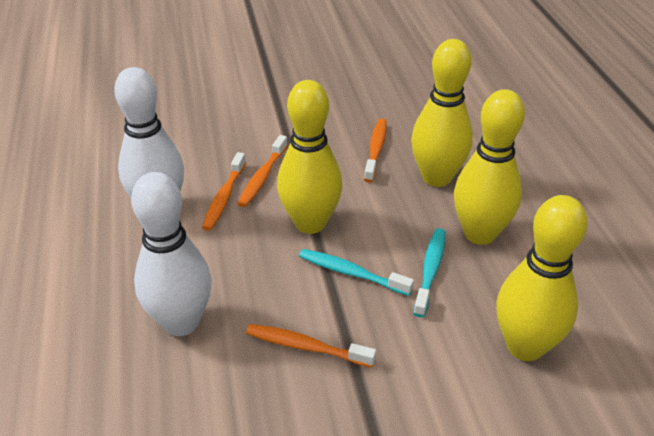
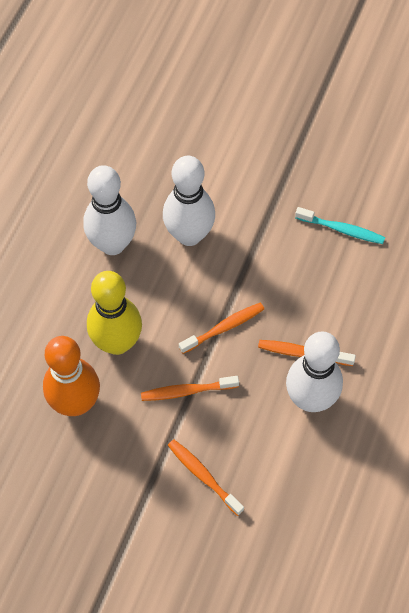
orange bowling pin: none = 0 -> [43,336,100,416] = 1
turquoise toothbrush: [299,249,414,296] [413,228,445,317] = 2 -> [295,207,385,244] = 1
white bowling pin: [114,67,184,198] [131,172,212,336] = 2 -> [83,165,136,255] [163,156,215,246] [286,331,343,412] = 3
yellow bowling pin: [277,80,342,234] [411,39,473,187] [454,89,525,245] [496,195,587,361] = 4 -> [87,271,142,355] = 1

